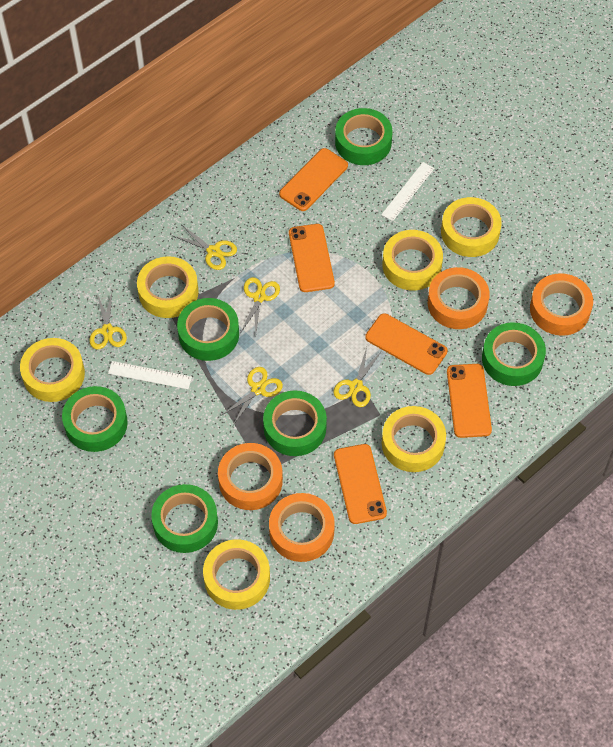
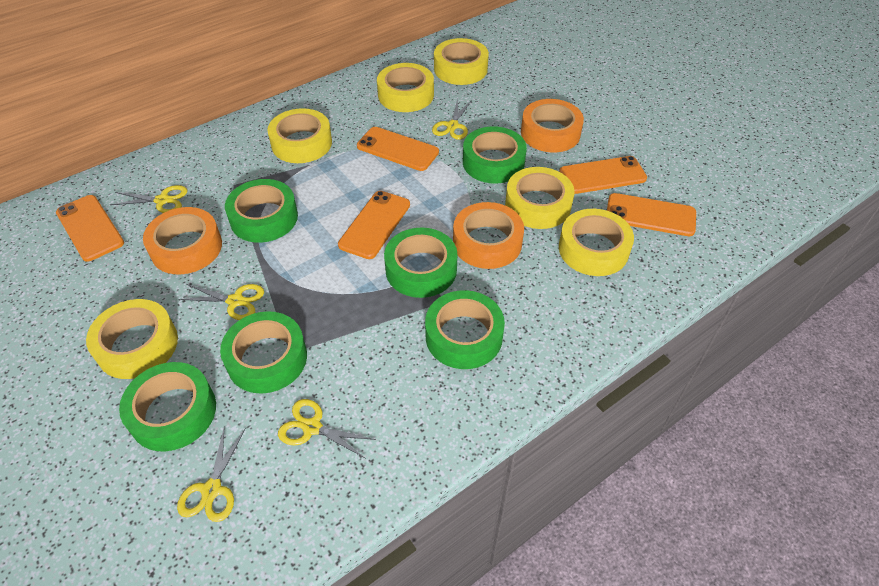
orange tape: [218,443,283,510] [269,493,335,562] [428,267,490,329] [530,273,593,336] = 4 -> [143,207,222,274] [453,202,524,269] [521,99,584,152] = 3
white ruler: [108,361,192,389] [381,162,434,221] = 2 -> none = 0

